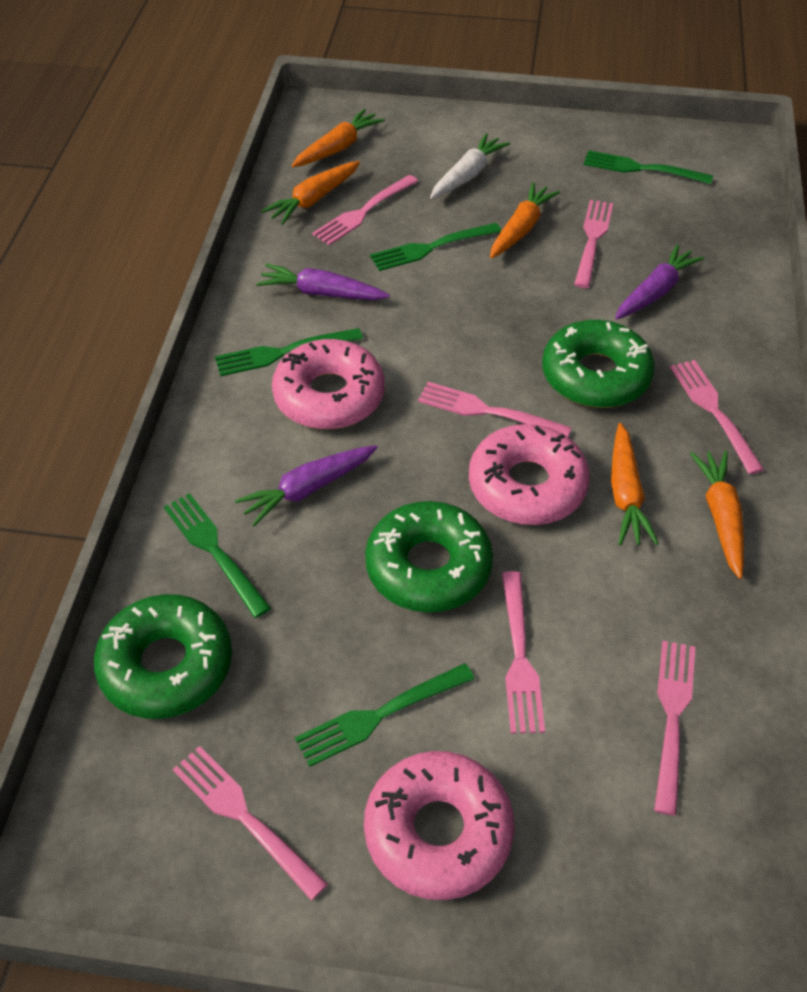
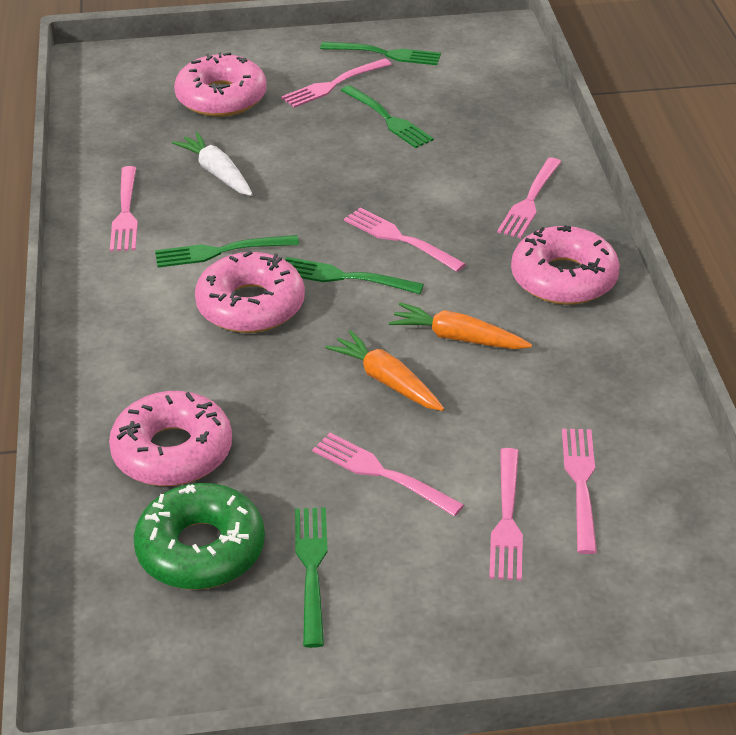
green donut: [94,594,232,719] [365,501,493,613] [542,320,655,408] = 3 -> [133,483,265,590] = 1
orange carrot: [261,161,360,225] [292,109,385,167] [490,182,560,259] [611,423,659,545] [690,451,744,579] = 5 -> [325,330,444,411] [389,302,532,349] = 2
pink donut: [272,339,385,429] [364,751,514,900] [469,424,590,525] = 3 -> [109,391,232,486] [174,52,267,117] [195,251,305,333] [511,225,620,305] = 4
purple carrot: [235,445,377,526] [257,263,390,300] [615,244,705,320] = 3 -> none = 0

